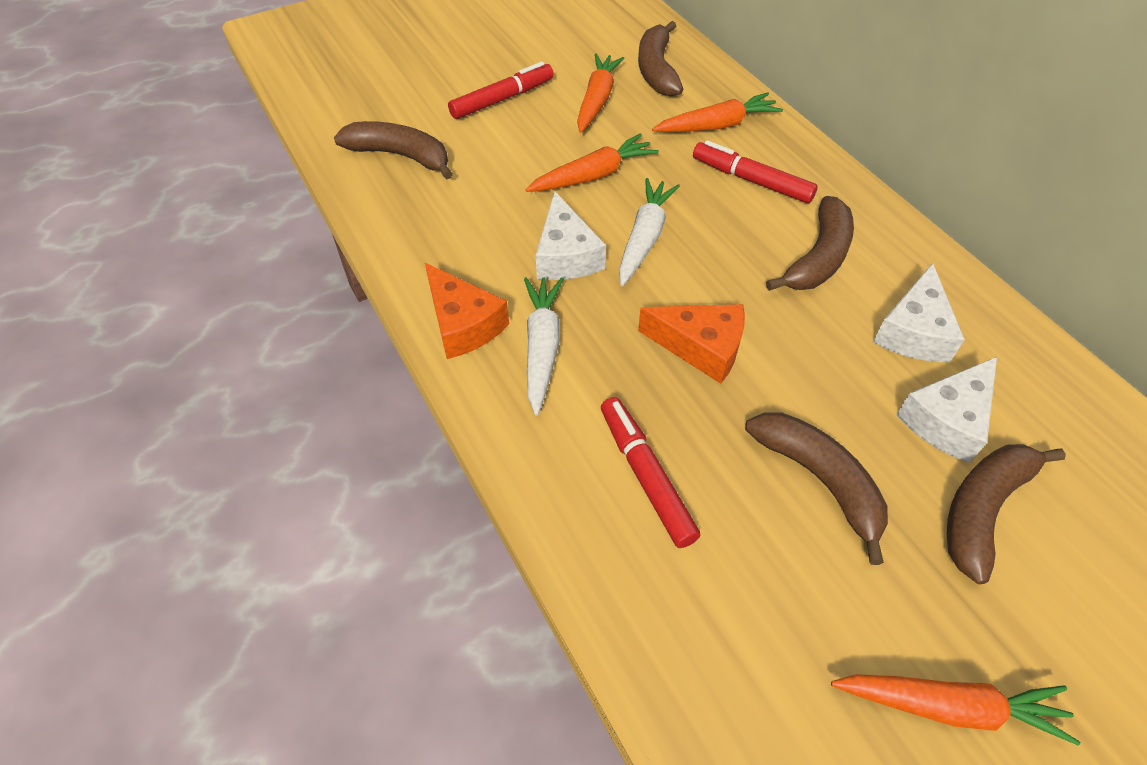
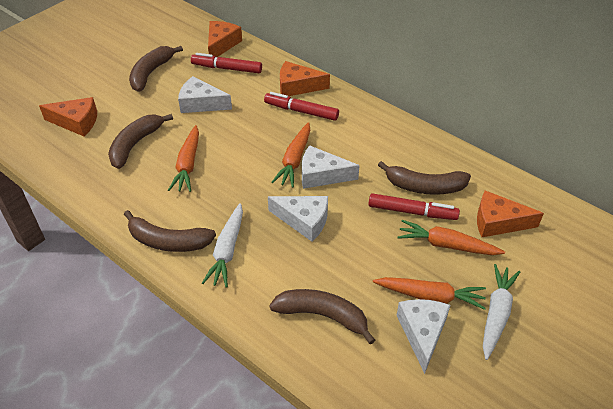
orange cheese: [425,263,509,359] [638,304,745,384] = 2 -> [39,97,97,136] [208,21,242,57] [280,61,330,96] [477,190,544,237] = 4
white cheese: [536,191,606,280] [873,263,965,362] [896,357,997,463] = 3 -> [178,76,232,113] [268,196,328,242] [302,145,360,189] [397,299,450,374] = 4

